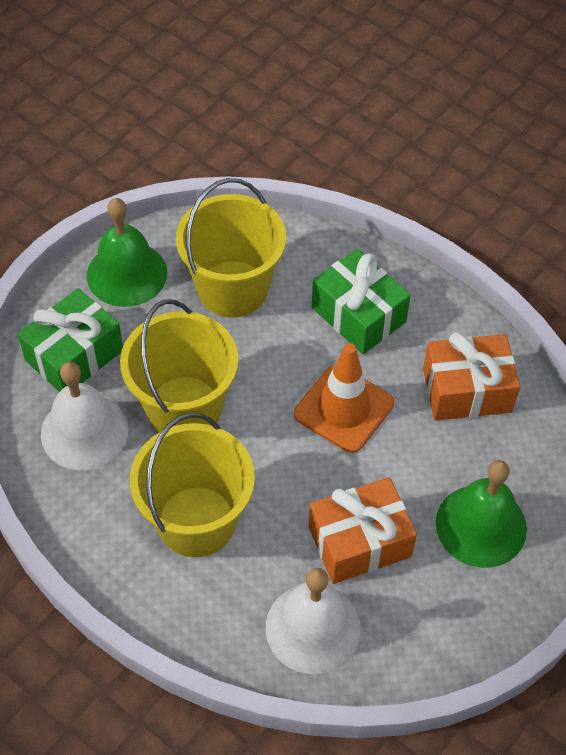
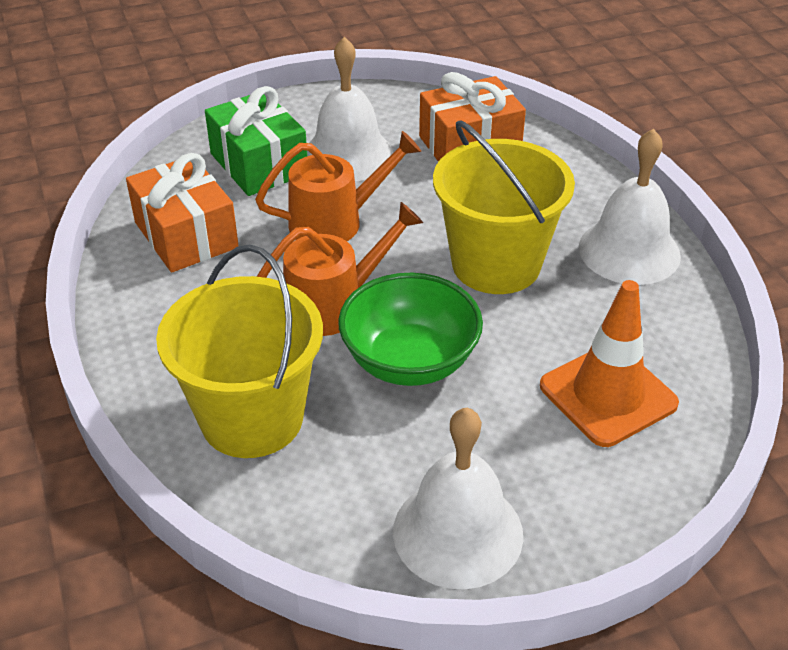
green bell: [87,198,167,307] [436,460,527,568] = 2 -> none = 0
green bowl: none = 0 -> [338,273,483,386] = 1
green gift: [18,288,123,392] [312,249,411,354] = 2 -> [205,86,307,196] = 1
orange watering can: none = 0 -> [255,131,422,241] [257,202,423,336] = 2
white bell: [41,362,128,470] [266,568,361,674] = 2 -> [307,37,393,181] [393,408,523,589] [579,128,681,285] = 3
yellow bucket: [120,299,238,432] [130,413,255,557] [176,178,286,318] = 3 -> [156,245,323,458] [433,120,575,294] = 2

